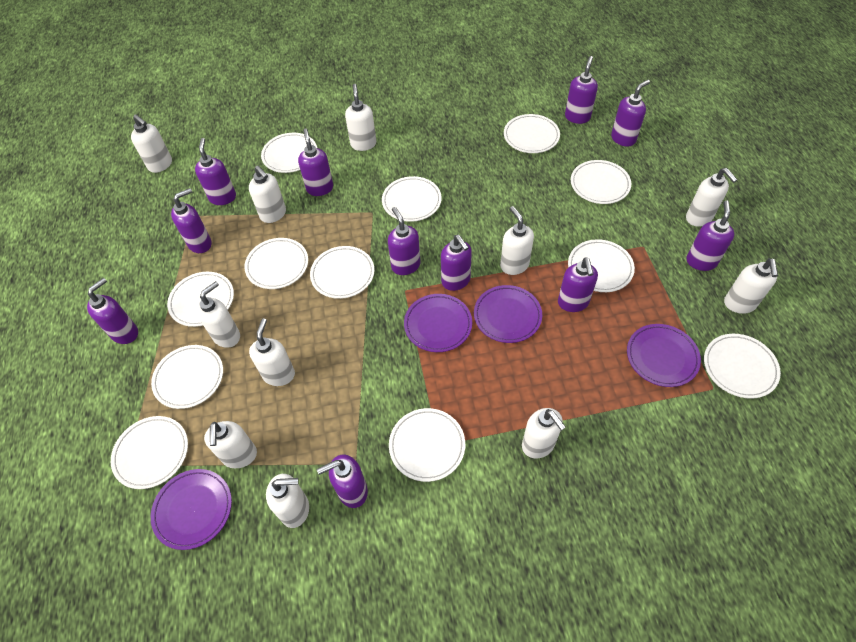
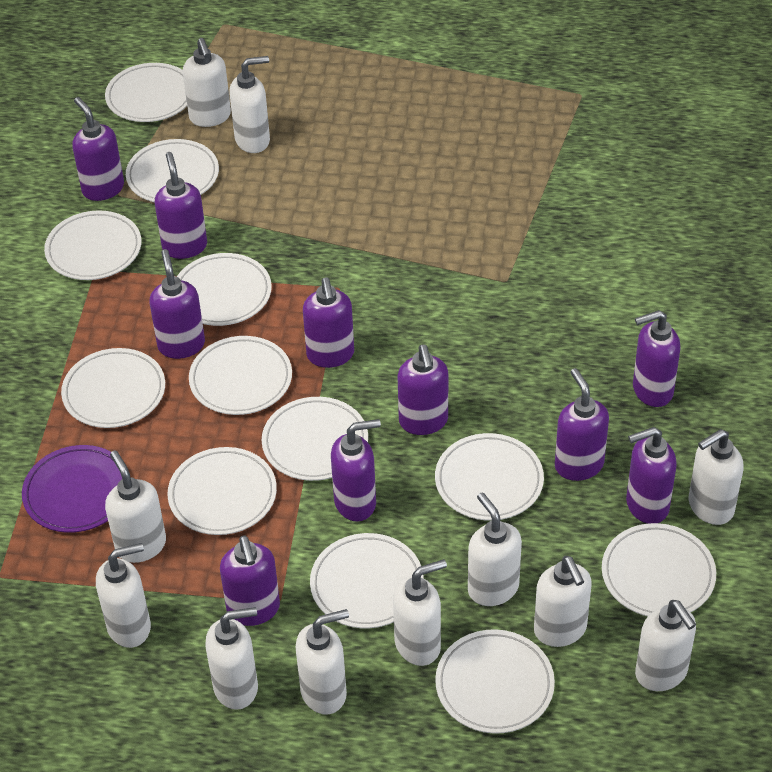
purple plate: [151,469,232,550] [404,294,472,352] [474,285,542,343] [627,324,701,387] = 4 -> [22,445,122,533] = 1
purple soap dispenser: [87,278,138,344] [171,188,211,253] [195,138,236,205] [298,129,333,196] [317,455,368,508] [388,207,420,275] [441,235,472,291] [558,257,598,312] [565,56,598,124] [611,80,650,147] [686,200,734,271] = 11 -> [72,97,124,201] [150,249,205,359] [155,152,207,259] [220,535,280,626] [303,277,354,368] [331,419,381,521] [397,345,448,435] [555,368,609,481] [626,427,677,524] [633,310,681,407] = 10

